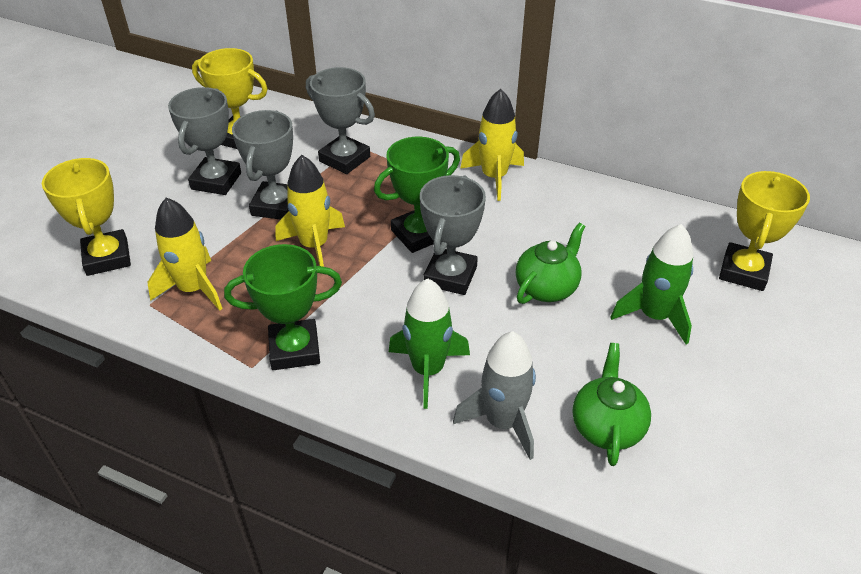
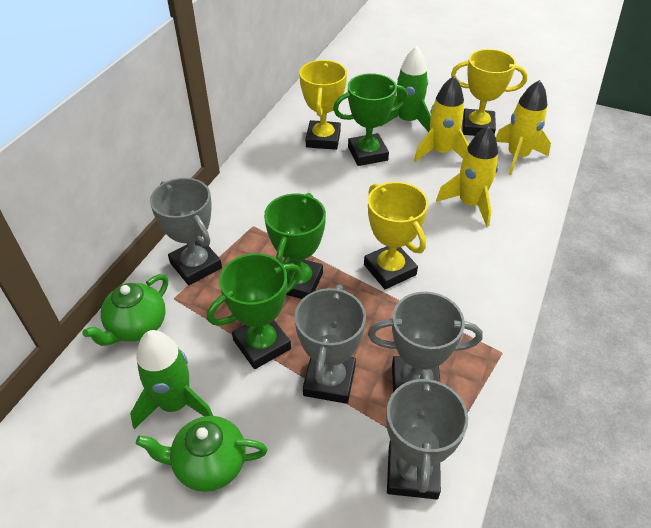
green trophy: [224,244,342,370] [374,137,460,253] = 2 -> [207,253,301,369] [264,193,326,299] [333,73,408,166] = 3
grey rocket: [453,331,536,460] = 1 -> none = 0

